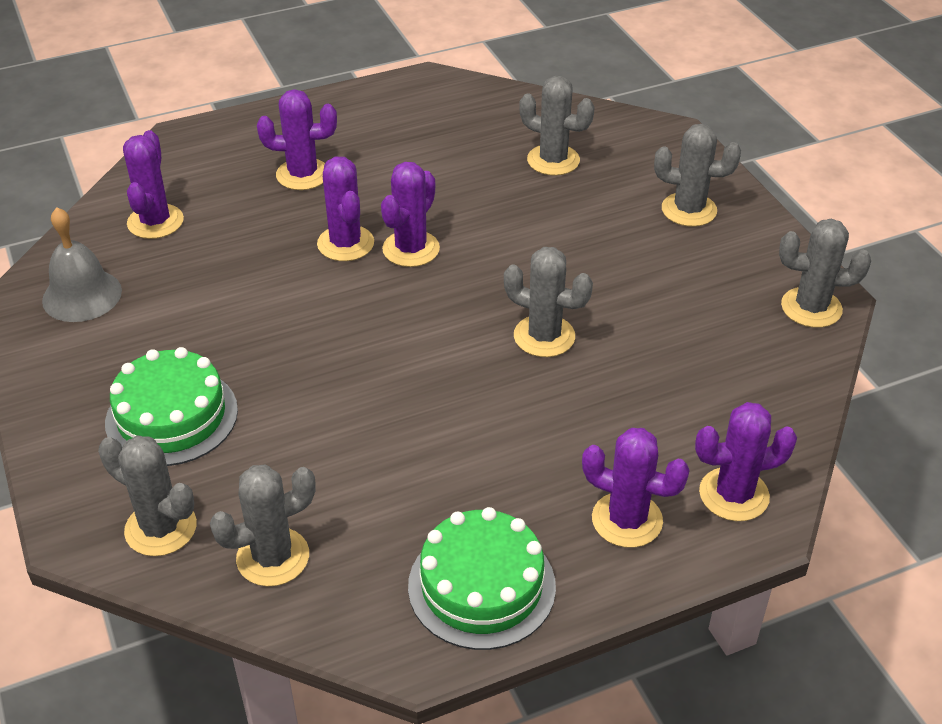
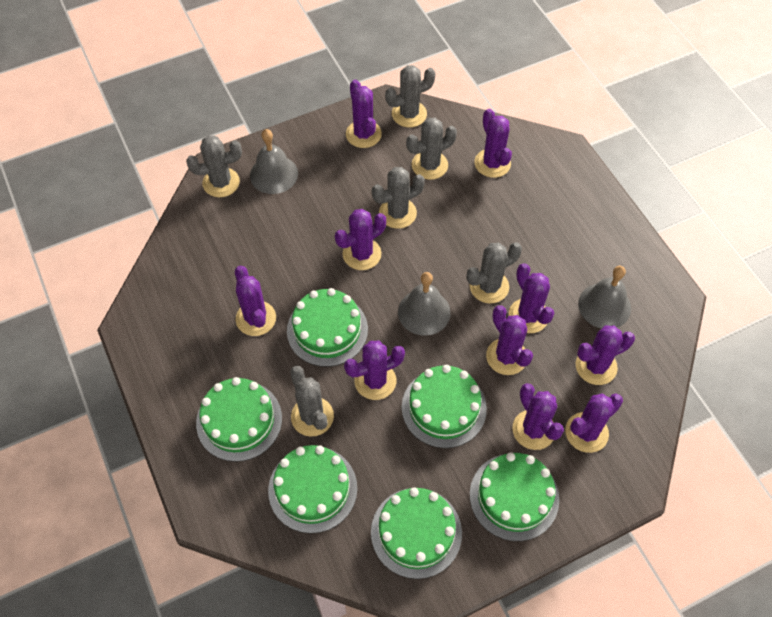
green cake: [105,347,238,466] [408,507,556,650] = 2 -> [196,377,282,462] [268,445,357,533] [287,288,368,367] [371,487,462,579] [402,365,487,448] [470,452,559,541] = 6
grey bell: [42,207,122,322] = 1 -> [250,129,298,194] [398,272,451,336] [578,266,631,329] = 3
purple cactus: [123,130,184,239] [257,89,337,190] [317,157,374,261] [381,162,440,267] [582,428,690,548] [695,402,797,521] = 6 -> [235,266,276,336] [335,209,386,270] [344,341,405,400] [346,80,382,148] [475,109,512,178] [486,305,533,375] [508,263,554,333] [512,383,564,450] [565,393,623,453] [576,325,635,385] = 10

